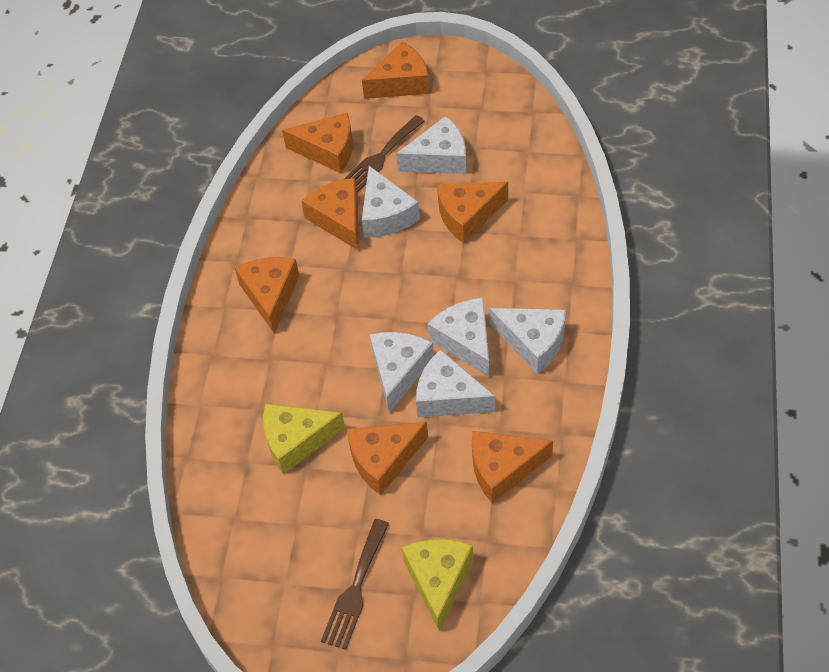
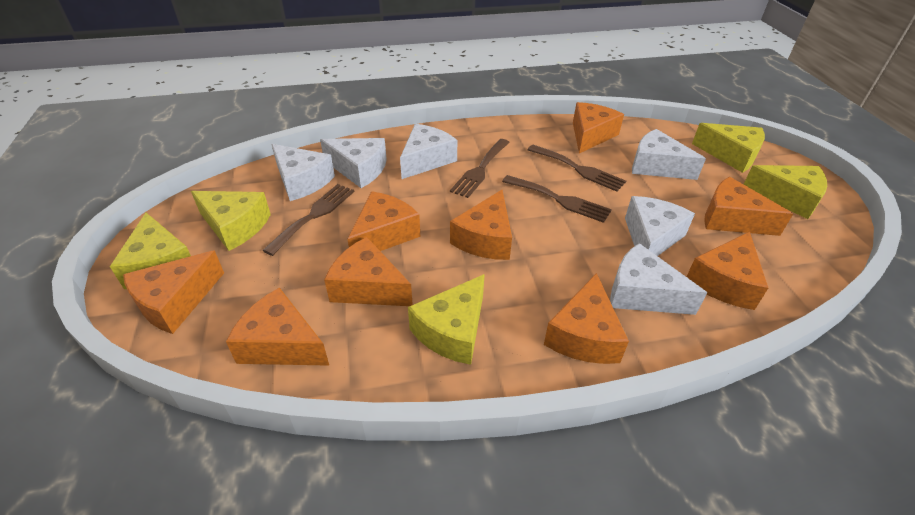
brown fork: [321,519,389,650] [343,115,425,193] = 2 -> [262,184,355,256] [450,139,510,198] [502,175,612,223] [528,145,626,192] = 4
orange cheese: [235,257,299,333] [282,113,353,173] [301,178,359,251] [347,422,428,495] [362,41,430,99] [437,182,508,243] [472,431,553,504] = 7 -> [123,250,224,334] [226,287,329,366] [324,237,413,306] [347,191,420,251] [450,190,512,260] [544,273,629,364] [573,102,624,153] [687,231,768,310] [704,177,793,236] = 9
yellow cheese: [263,404,345,474] [401,539,473,632] = 2 -> [110,213,191,289] [191,191,271,251] [408,274,485,365] [692,123,765,173] [744,165,827,219] = 5

